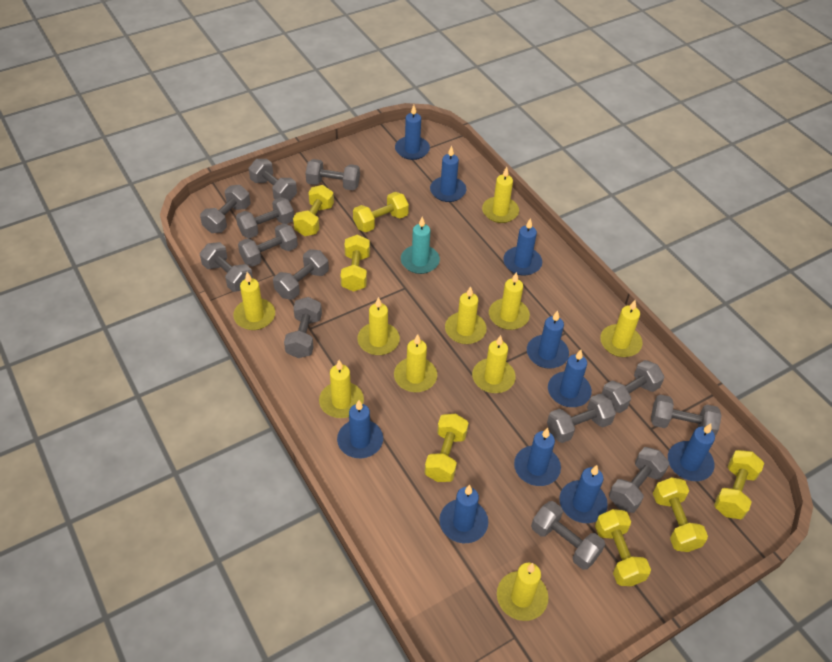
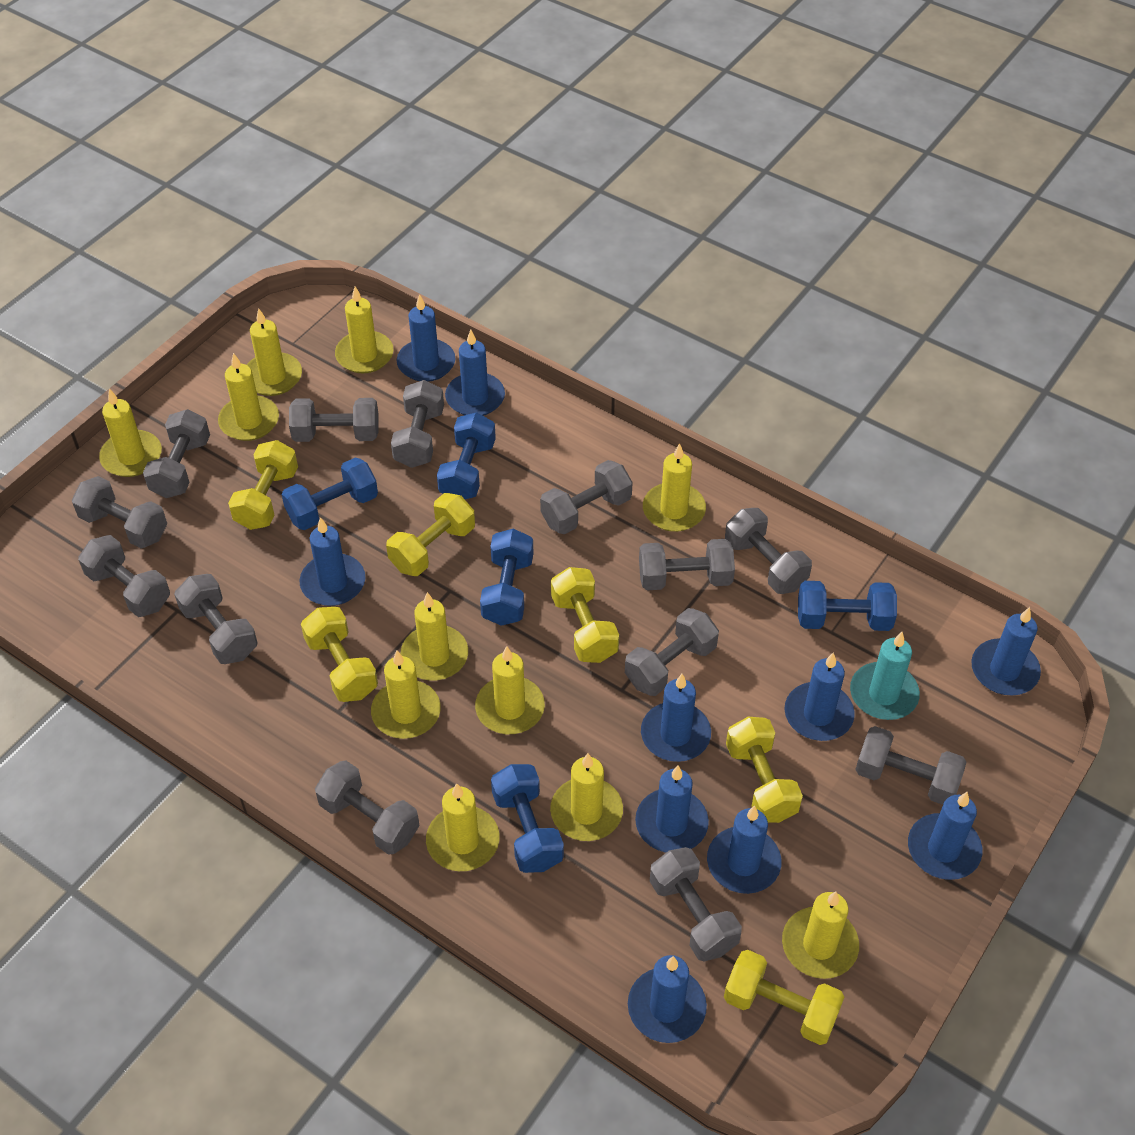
blue dumbbell: none = 0 -> [282,457,378,530] [437,412,496,499] [480,529,533,626] [491,764,564,873] [798,581,897,631] = 5
yellow candle: [233,272,275,330] [319,360,364,418] [357,297,400,355] [394,334,437,392] [445,286,487,344] [472,335,516,393] [482,167,519,223] [489,272,530,330] [497,563,548,621] [600,300,642,357] = 10 -> [99,389,162,477] [218,353,279,441] [247,308,302,396] [335,287,394,373] [371,651,441,739] [401,592,468,681] [426,783,499,871] [475,646,545,734] [550,753,623,841] [643,443,706,532] [782,891,859,979] = 11
yellow dumbbell: [293,185,334,236] [341,234,370,292] [353,192,409,232] [424,414,468,482] [595,509,651,586] [653,477,708,552] [714,450,764,519] = 7 -> [228,440,298,530] [301,607,378,702] [386,493,475,576] [551,567,619,663] [724,950,844,1045] [726,717,803,823] = 6

